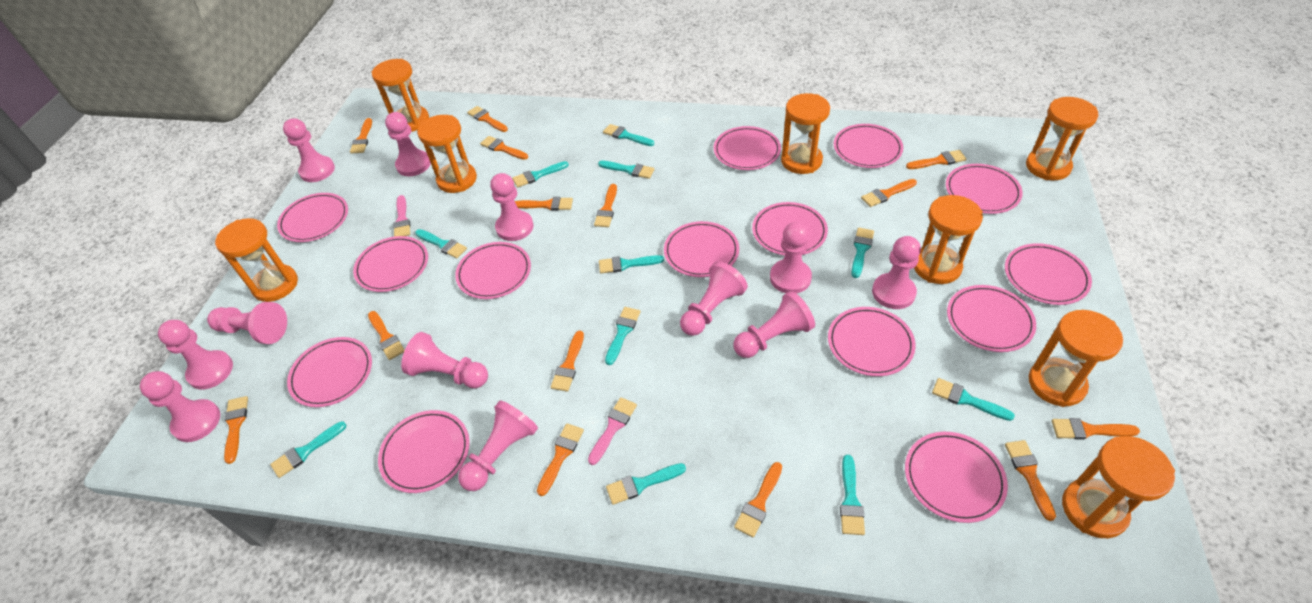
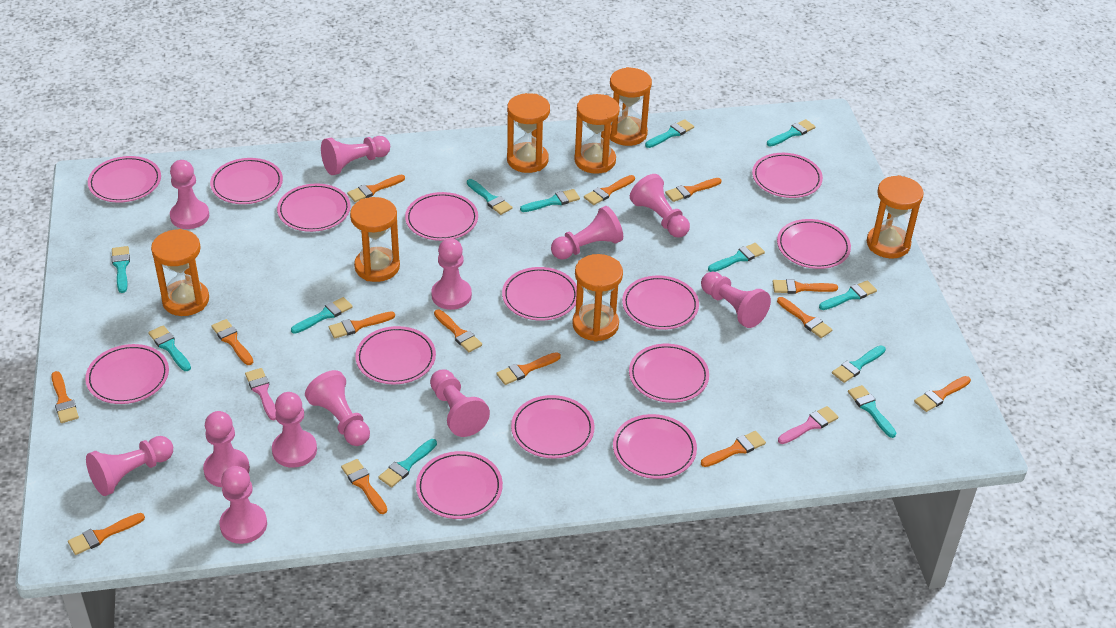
orange hourglass: [215,218,298,302] [372,59,429,132] [417,115,477,193] [781,93,830,174] [914,195,983,284] [1026,97,1098,180] [1029,310,1123,407] [1062,436,1175,538] = 8 -> [151,229,209,316] [350,197,400,282] [507,93,550,173] [572,254,623,342] [574,94,620,174] [610,67,652,146] [867,175,924,258] = 7
turquoise brush: [270,421,346,478] [415,229,467,258] [512,161,569,187] [598,161,655,179] [599,255,664,273] [603,124,654,146] [605,307,640,365] [606,463,686,505] [840,455,865,535] [851,228,874,278] [932,378,1015,421] = 11 -> [112,246,130,293] [148,325,191,371] [291,297,353,334] [378,439,437,487] [467,179,512,215] [520,189,580,212] [645,119,694,148] [708,243,765,272] [767,119,815,147] [819,280,877,310] [832,345,886,383] [848,385,896,438] = 12

